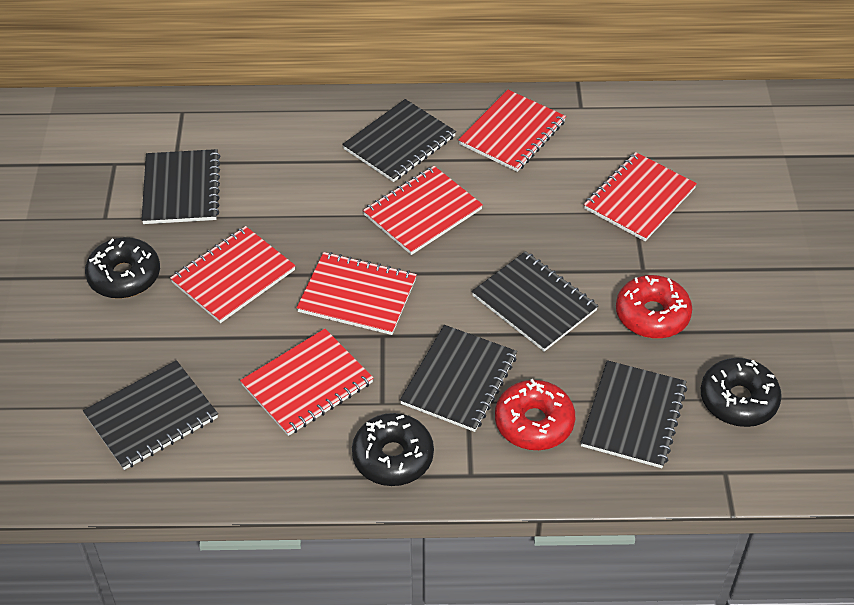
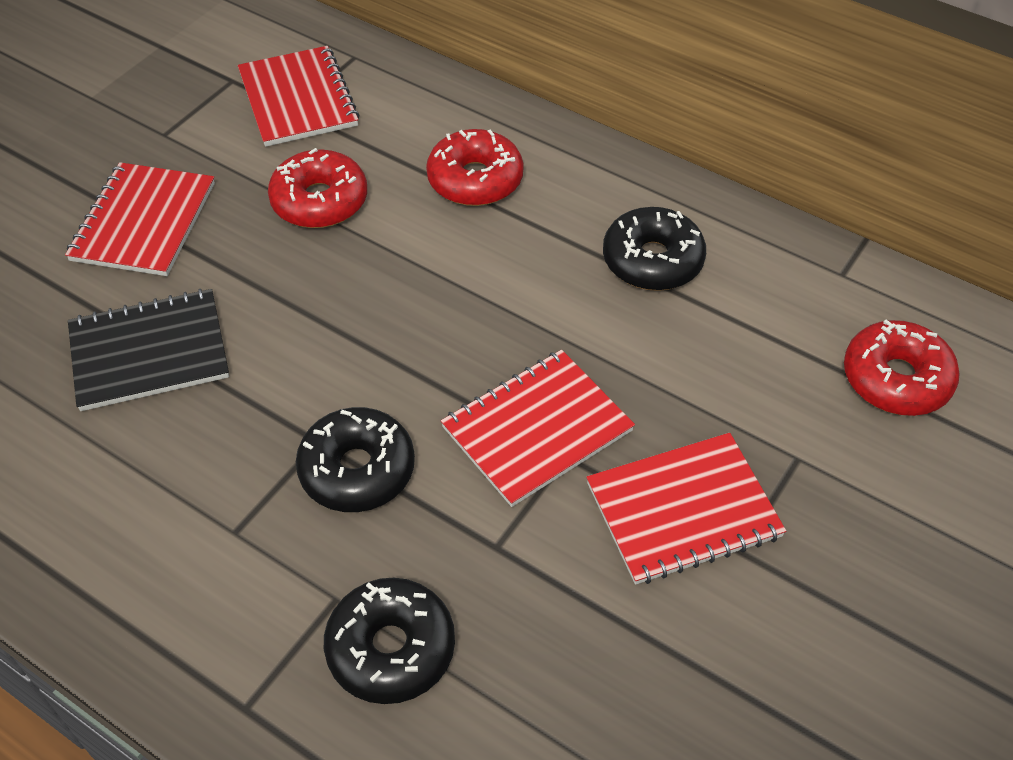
black notebook: [83,360,218,470] [141,149,220,224] [342,99,456,182] [400,325,517,432] [472,251,598,352] [580,360,687,468] = 6 -> [68,289,229,411] = 1
red donut: [495,379,575,450] [616,275,692,339] = 2 -> [268,148,367,228] [426,129,524,206] [844,320,960,416] = 3
red notebook: [170,226,296,323] [240,329,373,436] [296,252,417,335] [363,166,483,255] [458,90,566,172] [584,152,697,241] = 6 -> [65,162,215,276] [238,46,359,147] [441,350,635,507] [586,433,786,585] = 4

